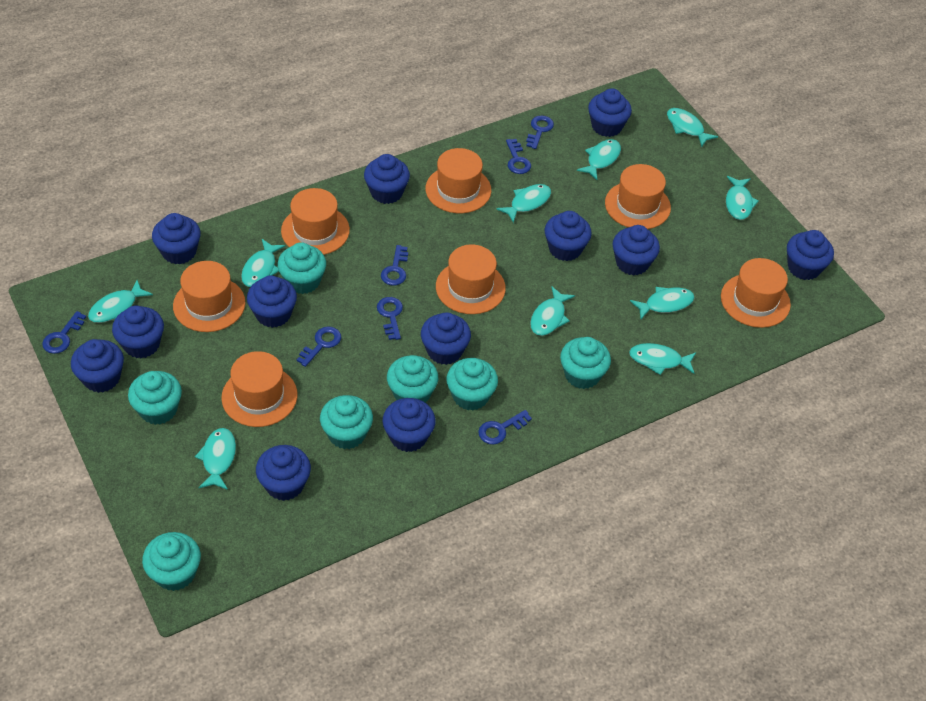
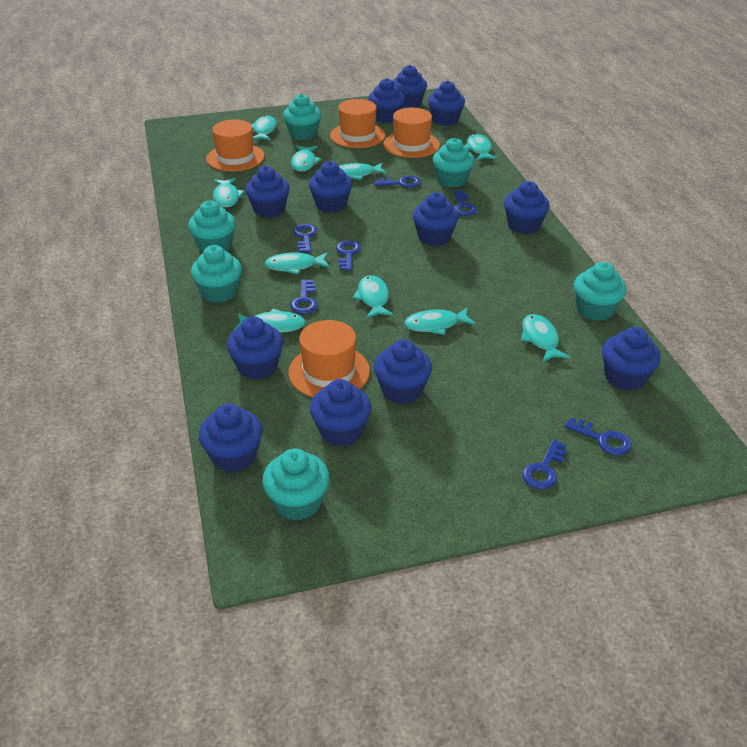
orange hat: [173,261,245,332] [221,351,297,427] [281,188,350,255] [425,148,491,213] [436,244,506,314] [605,164,671,229] [721,258,791,328] = 7 -> [206,120,265,171] [288,320,370,397] [330,99,385,148] [383,108,440,158] = 4
turquoise cupcake: [128,371,182,425] [142,532,201,591] [277,242,326,294] [320,395,373,449] [387,355,438,403] [446,358,498,411] [560,337,611,389] = 7 -> [188,201,236,252] [191,245,242,303] [262,449,330,520] [283,94,321,140] [433,138,475,188] [574,262,627,321] = 6

